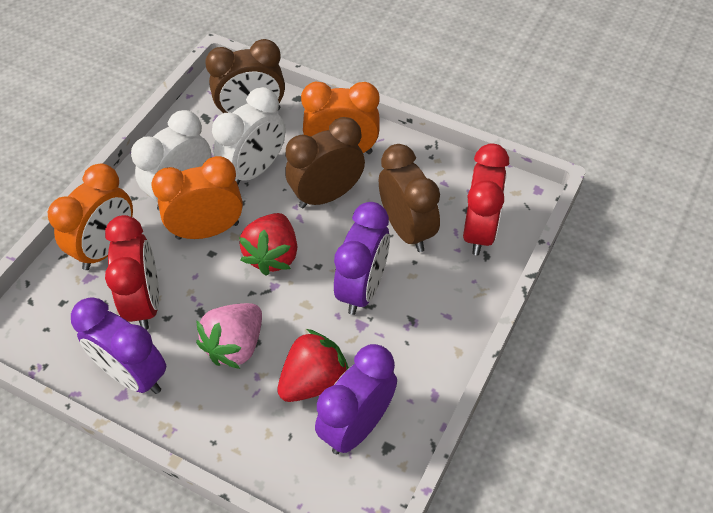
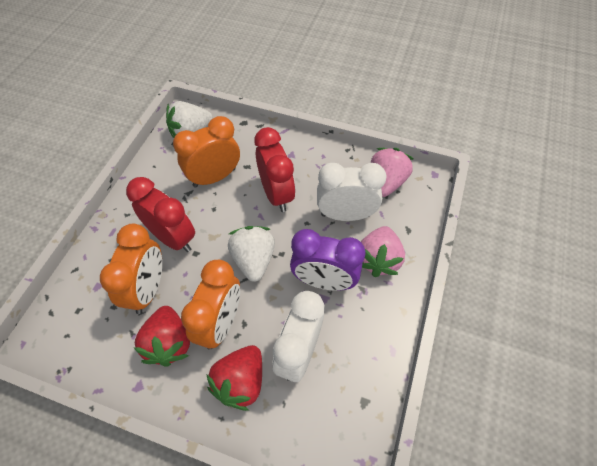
brown clock: [205,39,285,113] [285,117,365,208] [379,144,440,252] = 3 -> none = 0
pink strawberry: [196,303,262,369] = 1 -> [361,226,405,277] [371,148,413,197] = 2
purple clock: [71,297,166,394] [315,344,397,454] [334,202,390,315] = 3 -> [290,229,365,291] = 1
white strawberry: none = 0 -> [166,101,212,138] [228,226,275,282] = 2

